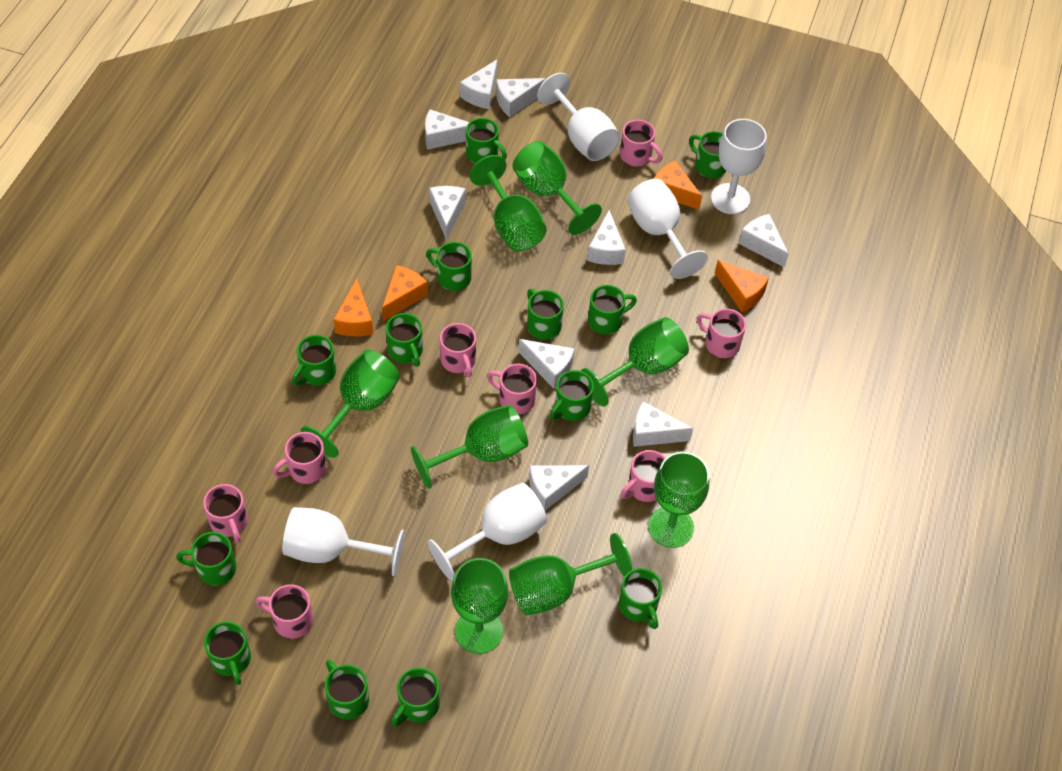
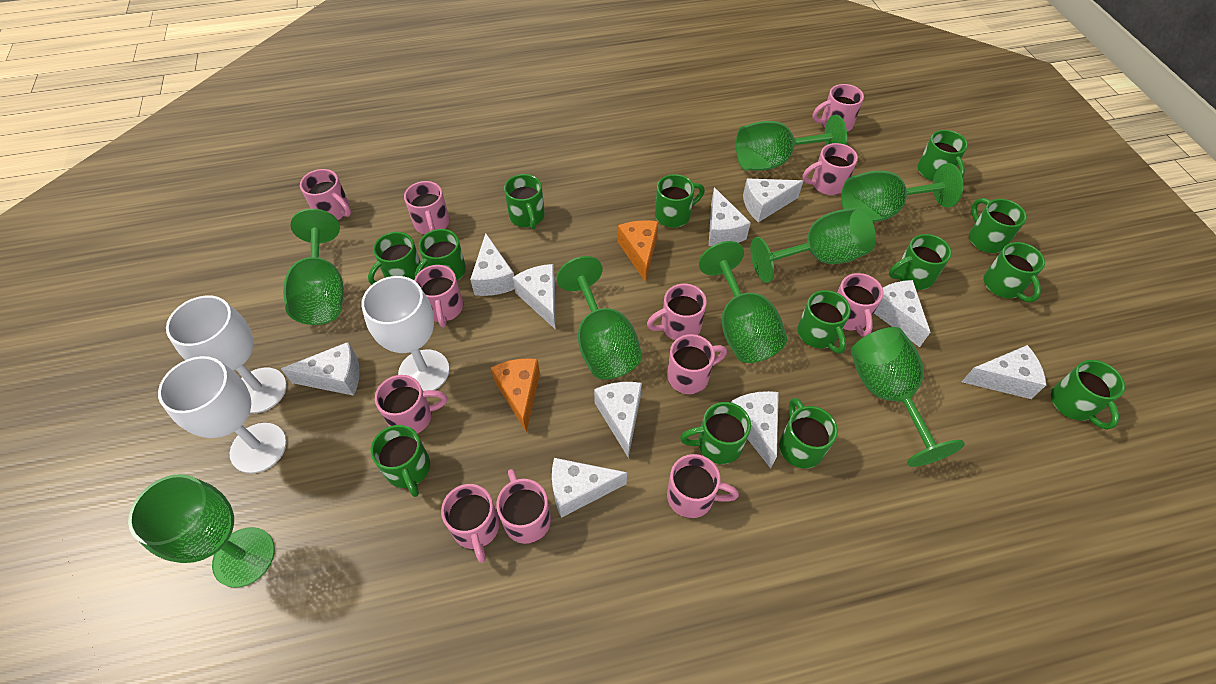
orange cheese: [333,278,373,336] [382,265,428,321] [654,161,702,210] [715,260,769,312] = 4 -> [491,358,540,433] [618,220,658,282] = 2
pink mug: [203,484,248,543] [255,584,313,639] [273,432,326,484] [440,323,476,377] [487,364,537,414] [620,120,663,166] [621,450,666,502] [697,309,746,358] = 8 -> [300,169,351,220] [375,375,447,434] [404,181,450,234] [414,265,463,328] [441,484,500,563] [496,469,551,544] [647,284,707,340] [667,334,727,394] [667,454,739,518] [803,143,858,195] [813,84,864,132] [837,273,884,337] = 12
white cheese: [425,109,469,150] [429,186,466,240] [460,59,498,109] [496,78,546,117] [519,339,575,389] [529,465,589,510] [587,210,626,265] [633,401,693,447] [739,214,789,268] = 9 -> [281,342,360,396] [470,233,515,296] [513,264,556,330] [552,458,627,518] [594,382,642,458] [709,187,751,246] [731,391,779,468] [743,179,803,222] [874,280,930,347] [962,345,1046,399] = 10
white goblet: [282,507,405,576] [428,483,547,581] [537,73,620,161] [627,179,708,279] [711,119,767,214] = 5 -> [158,356,287,473] [166,295,287,413] [361,276,450,391] = 3

